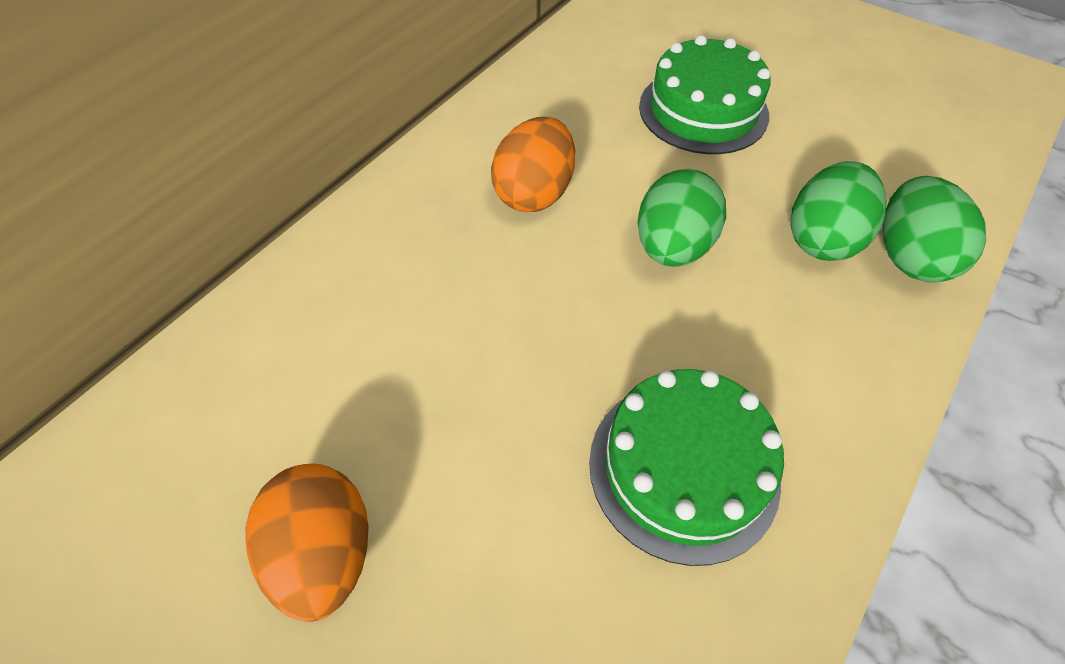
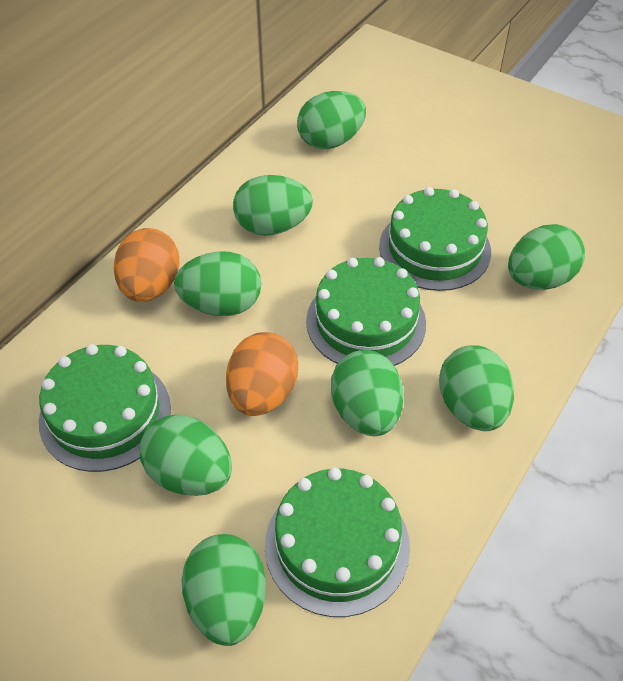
green cake: [589,369,784,566] [639,35,771,154] = 2 -> [39,344,171,472] [265,468,410,617] [306,257,426,366] [379,187,491,291] = 4
green egg: [638,169,726,267] [791,161,887,261] [882,176,986,283] = 3 -> [139,414,232,496] [174,251,261,316] [182,534,266,646] [233,175,313,235] [297,91,366,149] [331,350,404,436] [439,345,514,431] [508,224,585,289] = 8

